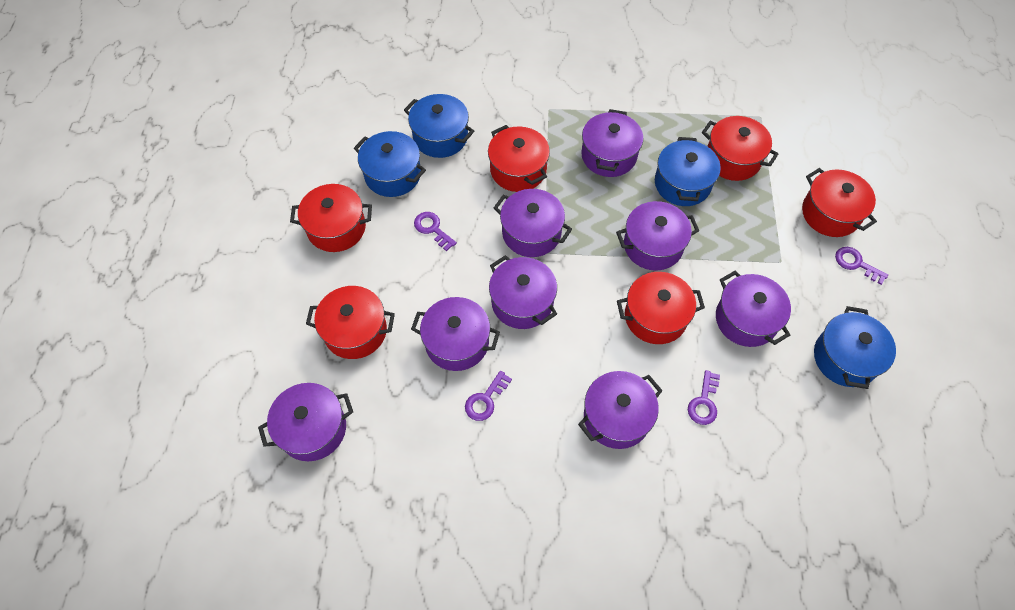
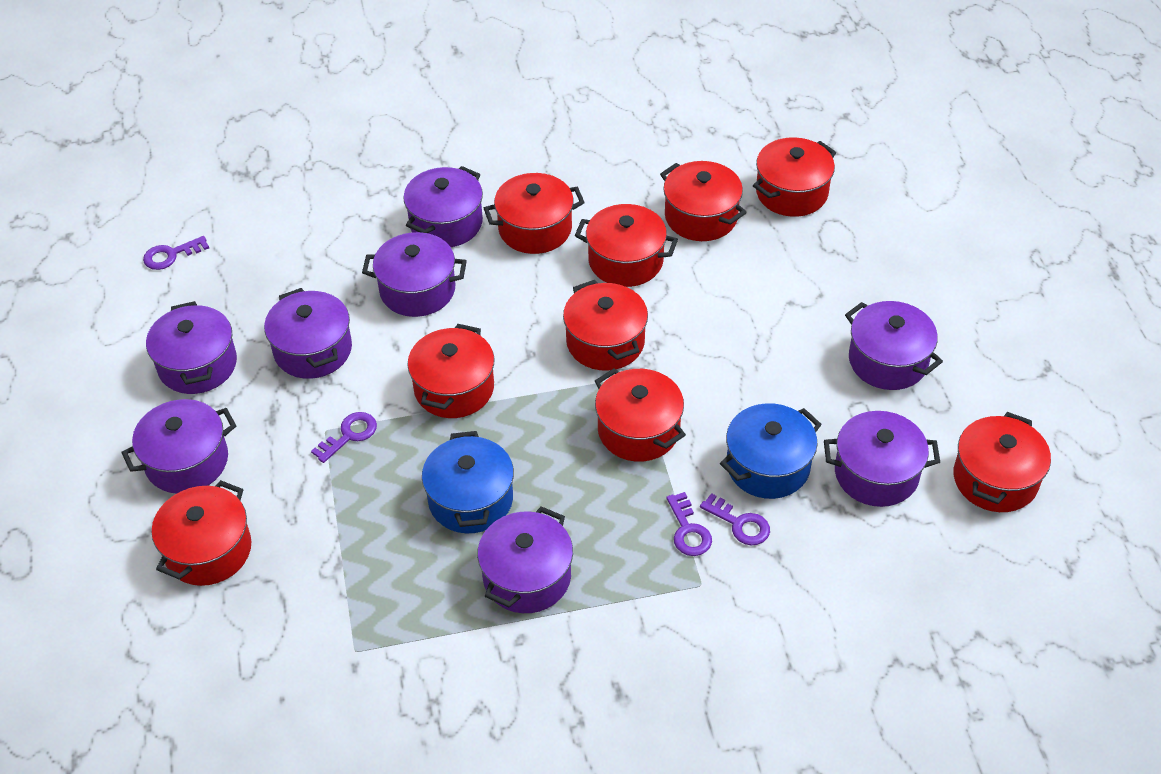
blue pot: [354,131,426,197] [404,94,474,158] [655,137,721,206] [814,306,896,389] = 4 -> [422,431,514,533] [720,403,822,499] = 2
red pot: [290,184,372,252] [306,286,395,359] [488,125,550,192] [617,272,705,344] [702,116,779,181] [802,168,877,237] = 6 -> [152,480,251,586] [407,324,495,418] [484,173,585,254] [563,280,648,371] [575,204,678,287] [595,368,686,462] [660,161,747,241] [753,137,836,217] [953,412,1051,512] = 9

